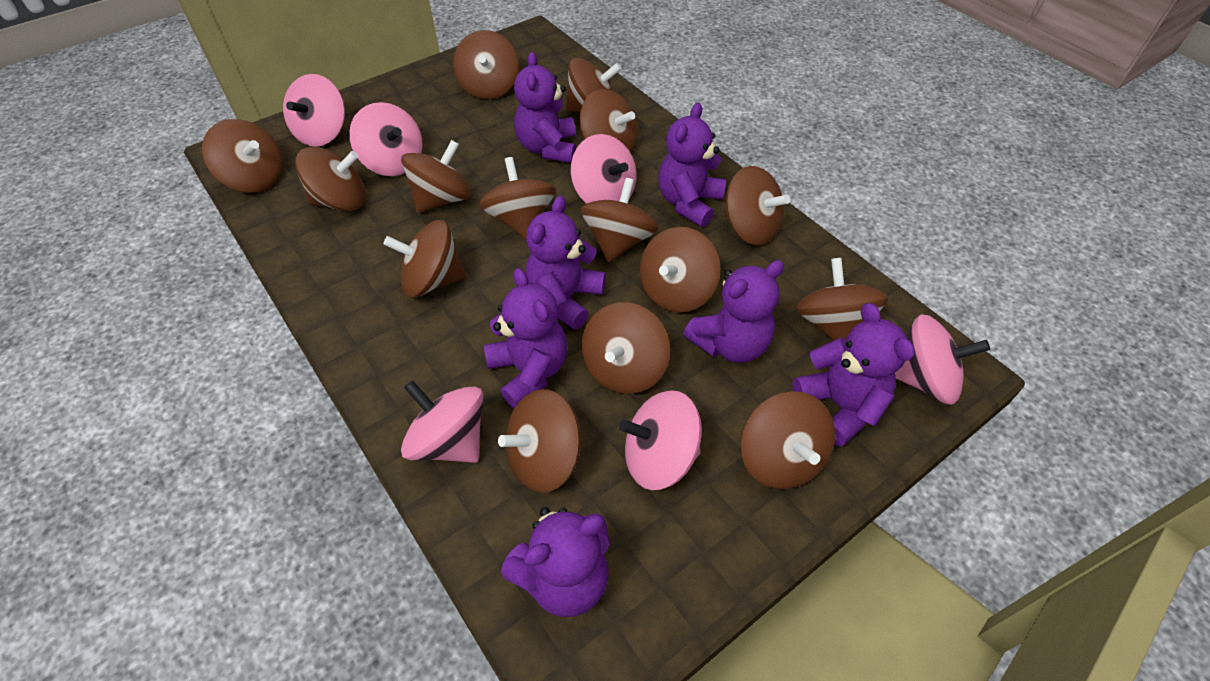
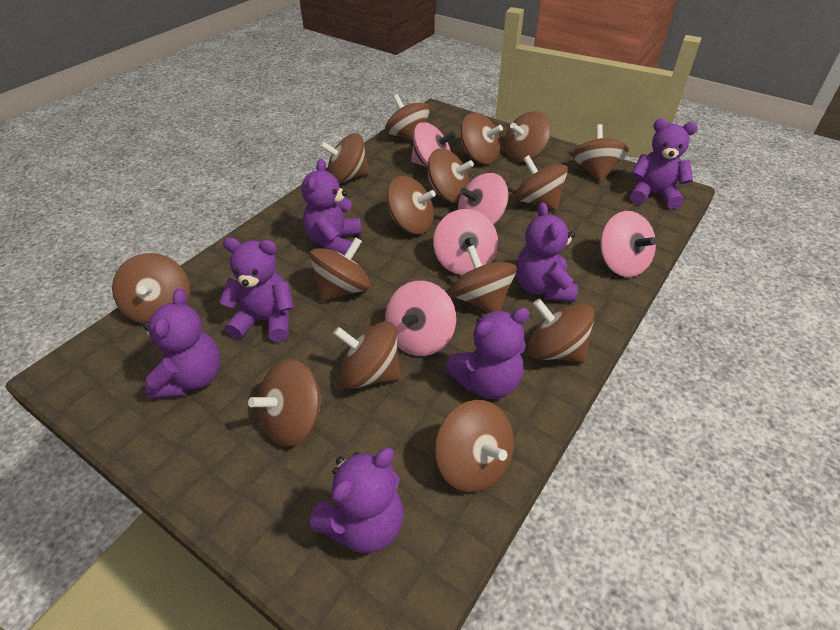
pink spinning top: [283,74,345,147] [349,102,423,176] [401,380,484,463] [571,134,637,204] [619,390,702,490] [895,314,990,405] = 6 -> [385,281,456,356] [411,122,456,167] [433,209,498,275] [458,173,509,225] [600,211,657,277] = 5

